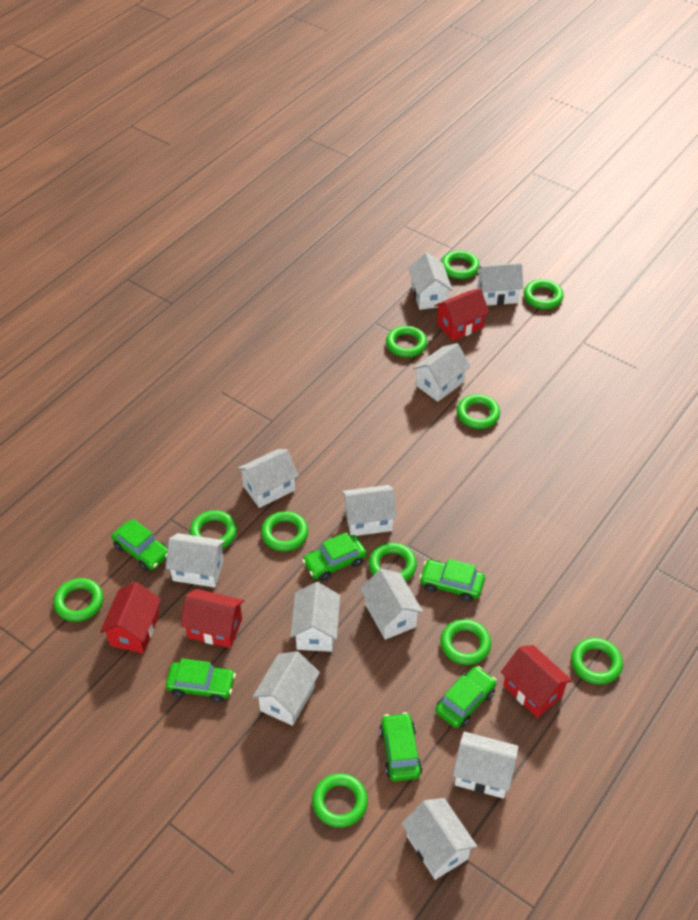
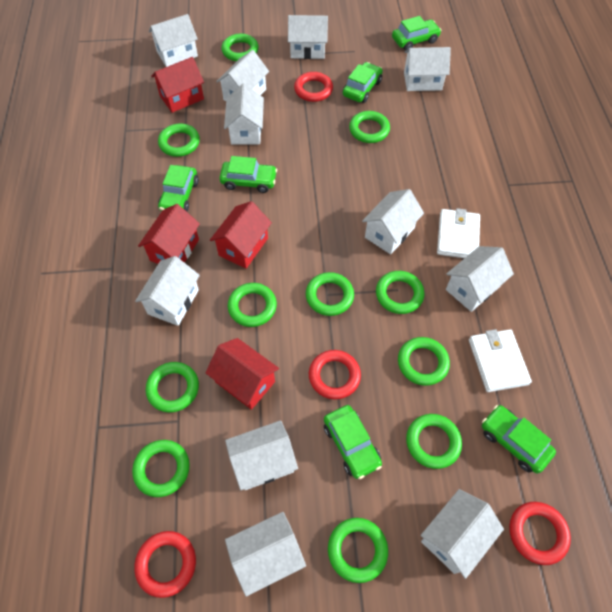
red ring: none = 0 -> [134,531,196,598] [294,72,333,102] [309,350,361,400] [509,502,571,565] = 4
white wallet: none = 0 -> [437,208,480,258] [469,329,532,392] = 2

